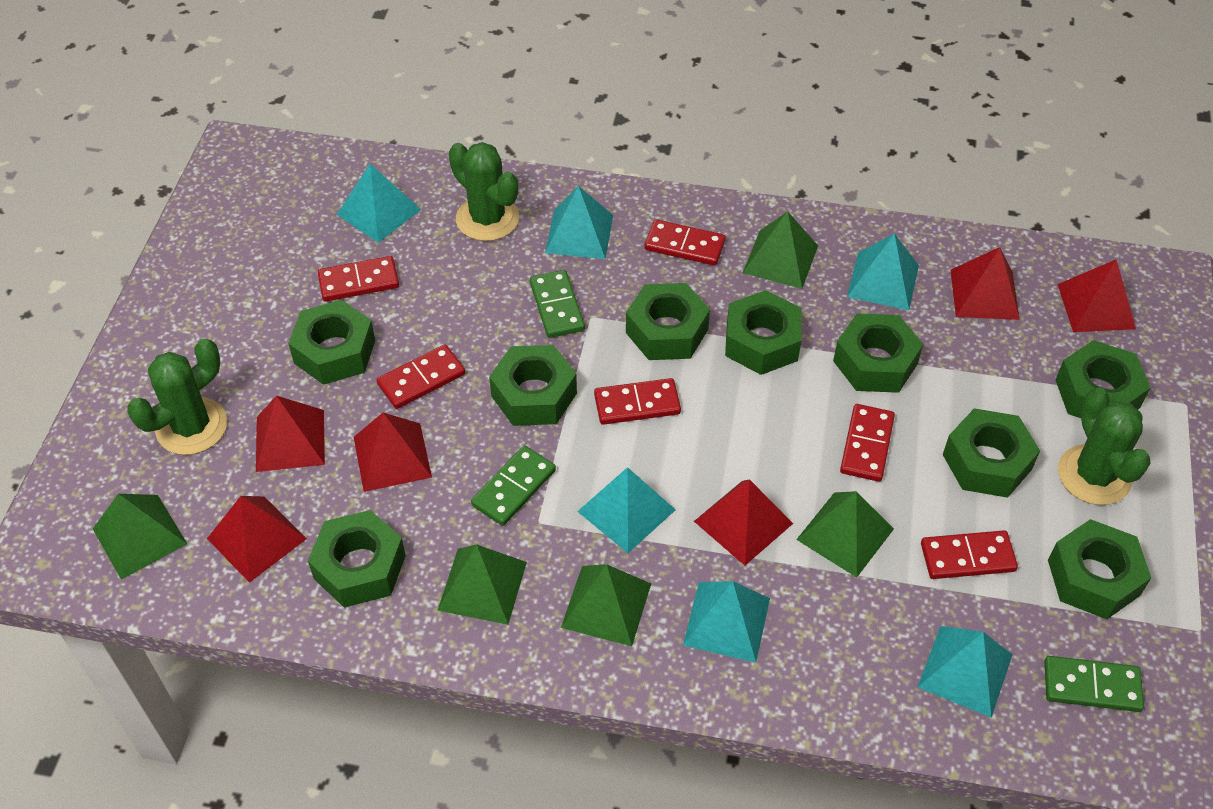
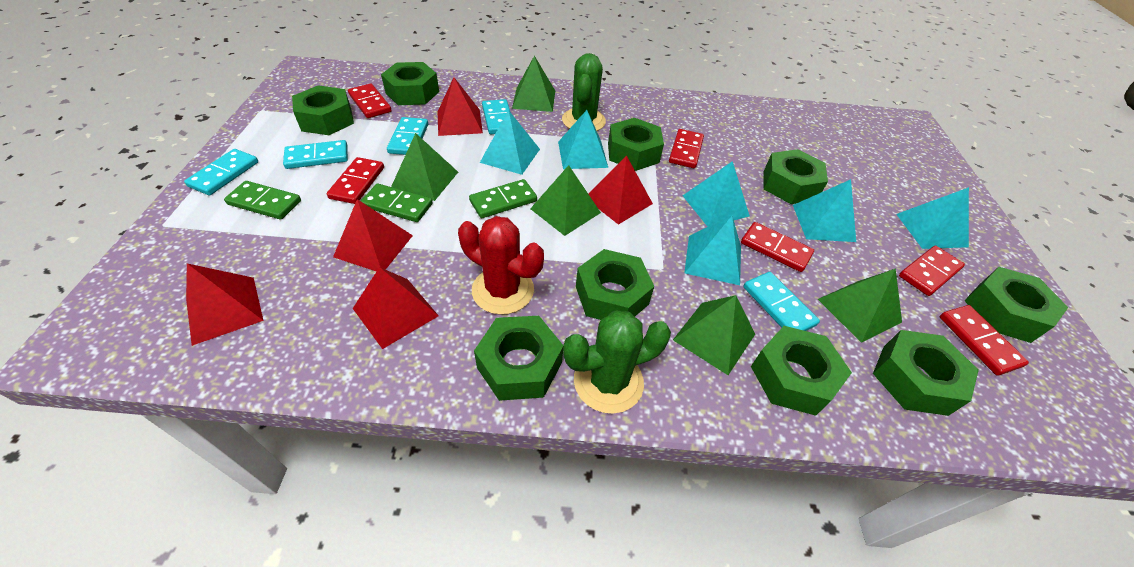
green cactus: [127,338,227,455] [449,142,519,241] [1058,387,1150,505] = 3 -> [562,53,606,131] [563,311,671,414] = 2
red cactus: none = 0 -> [458,216,544,315] = 1
red pyramid: [207,496,307,583] [256,396,325,472] [354,413,432,492] [694,479,793,565] [951,247,1020,320] [1057,259,1136,332] = 6 -> [186,264,264,346] [333,199,413,272] [353,267,439,349] [437,78,483,136] [588,155,653,225] = 5
turquoise domino: none = 0 -> [184,149,258,195] [283,140,348,169] [387,117,428,155] [482,99,510,134] [743,272,820,331] = 5

